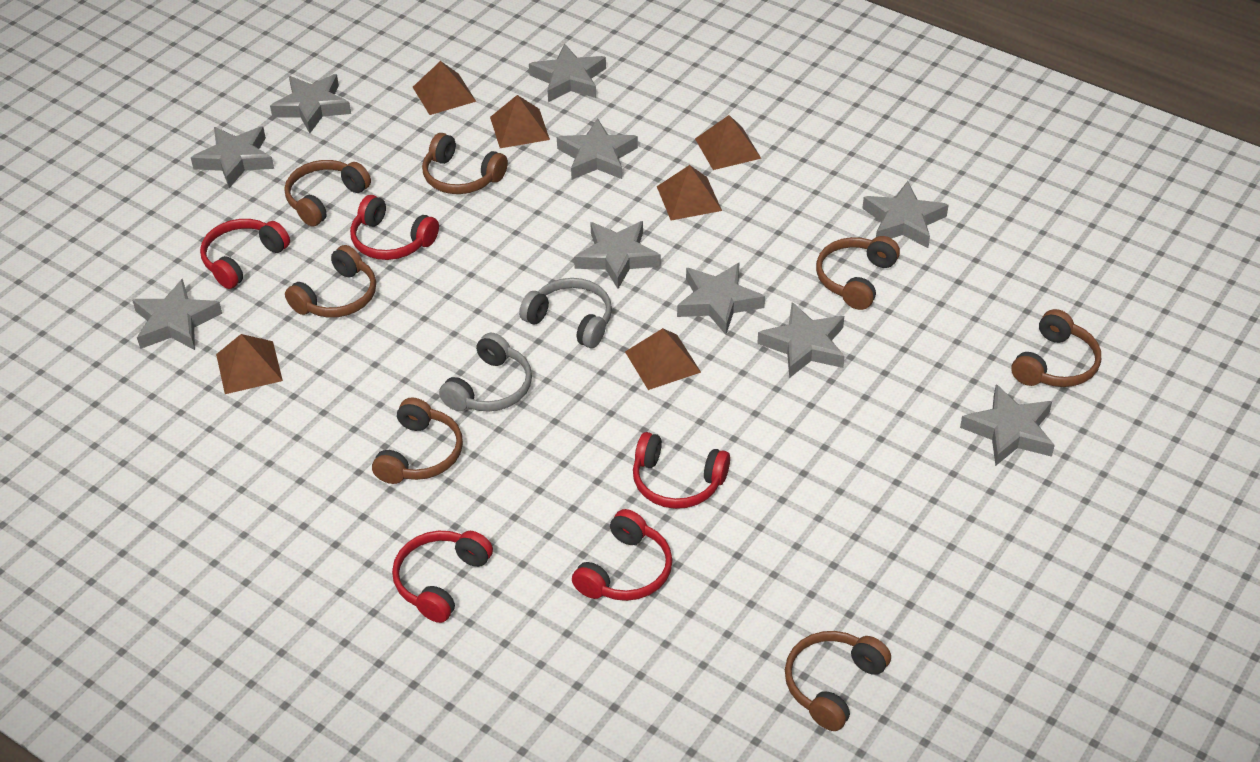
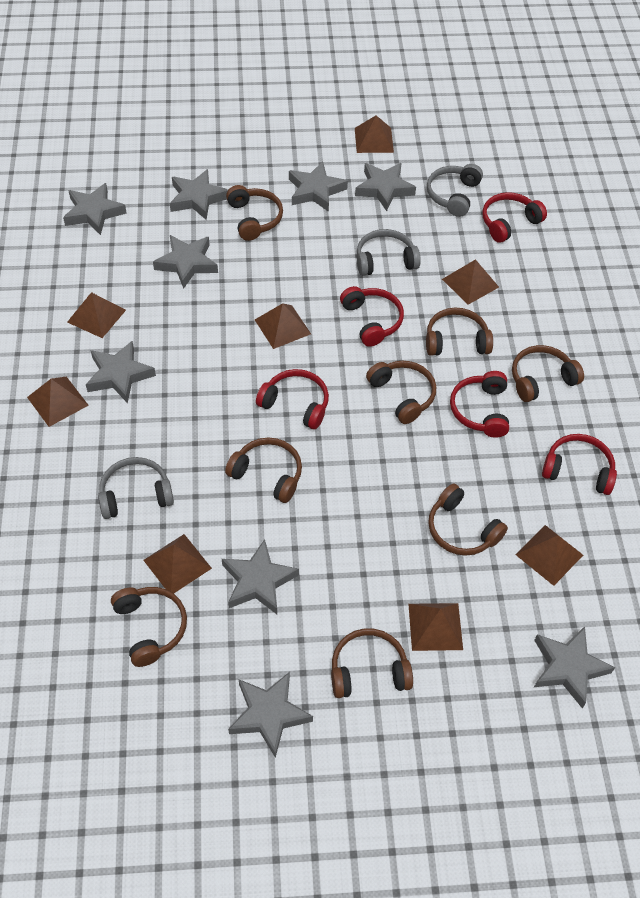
brown headphones: [284,160,371,227] [285,245,376,318] [372,397,463,484] [422,133,508,194] [785,631,891,731] [816,236,900,310] [1011,309,1101,387] = 7 -> [111,587,187,667] [225,438,302,503] [226,185,283,241] [331,628,413,698] [366,361,436,424] [426,308,493,356] [428,483,508,556] [512,345,584,402] = 8
brown pyramid: [216,334,283,394] [413,61,476,115] [490,95,550,148] [625,328,701,390] [657,165,722,220] [695,115,762,170] = 6 -> [27,377,89,427] [67,292,126,338] [143,534,212,593] [255,303,311,349] [355,115,394,153] [408,603,463,651] [442,259,499,305] [515,525,583,586] = 8
grey headphones: [439,333,532,412] [519,278,612,348] = 2 -> [98,457,174,519] [357,229,421,276] [427,164,483,217] = 3
grey star: [132,279,222,350] [191,127,274,188] [270,74,351,133] [529,44,606,102] [557,118,638,180] [574,221,661,289] [677,262,765,335] [757,302,845,378] [862,181,948,248] [960,384,1055,466] = 10 -> [63,183,127,235] [86,341,156,403] [153,235,218,289] [170,169,228,220] [222,539,299,614] [228,672,313,758] [289,161,348,212] [355,163,416,211] [534,626,615,708] = 9

